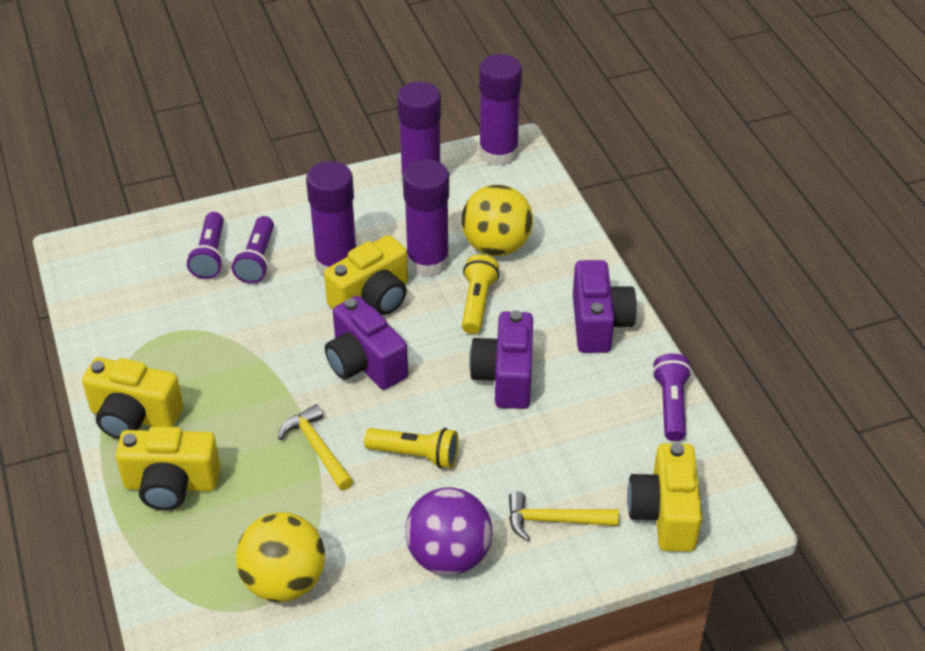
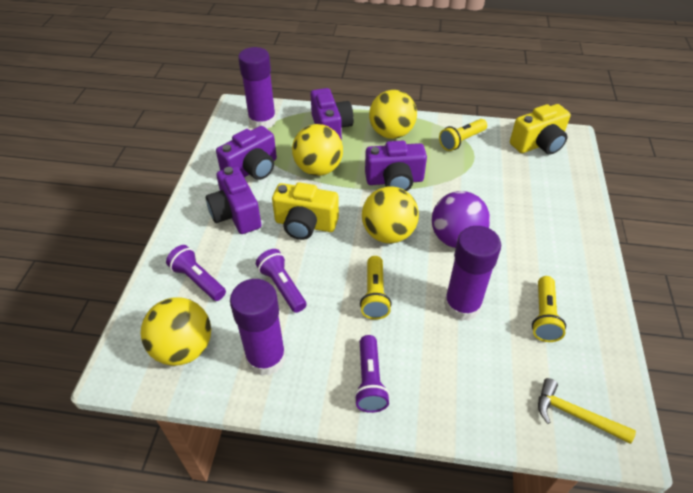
purple camera: [325,296,408,390] [469,311,533,409] [573,260,637,353] = 3 -> [206,166,261,234] [216,126,277,180] [311,88,354,140] [365,141,427,191] = 4
purple glue stick: [306,161,356,275] [397,82,441,185] [403,160,449,277] [479,54,522,166] = 4 -> [230,279,286,376] [238,47,276,129] [444,226,501,321] = 3
yellow ball: [236,512,325,602] [462,185,533,256] = 2 -> [141,297,211,366] [292,124,343,176] [362,187,419,243] [369,90,417,139] = 4
yellow camera: [82,357,183,439] [116,427,220,511] [324,235,408,315] [627,443,702,552] = 4 -> [272,182,339,240] [510,104,571,154] = 2
yellow flashlight: [364,428,458,469] [462,254,500,334] = 2 -> [360,256,392,320] [439,119,487,151] [532,276,566,342] = 3
yellow hammer: [278,404,353,490] [509,491,619,541] = 2 -> [538,378,636,444] = 1

